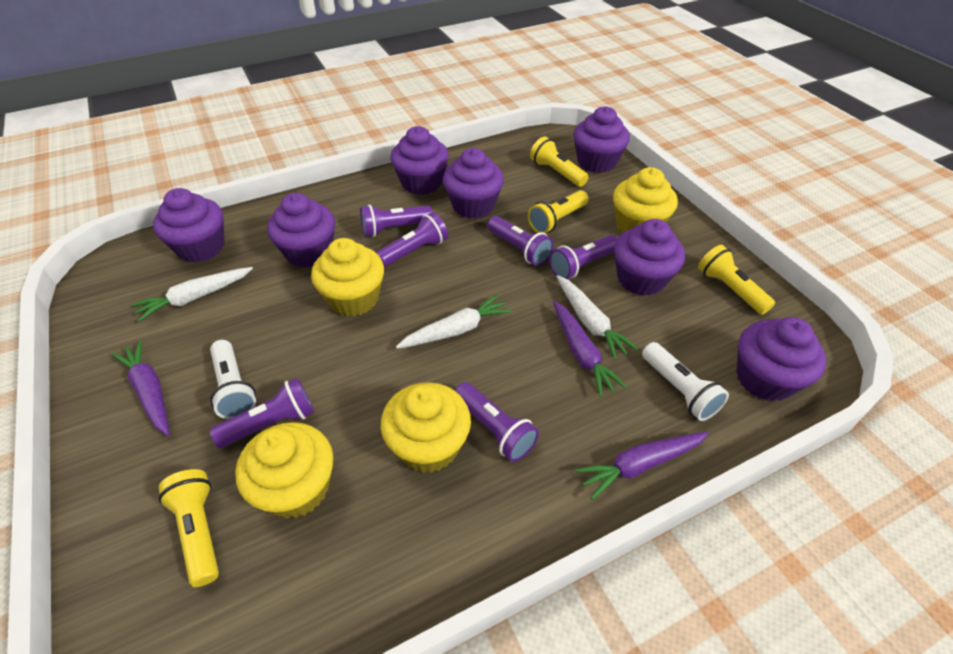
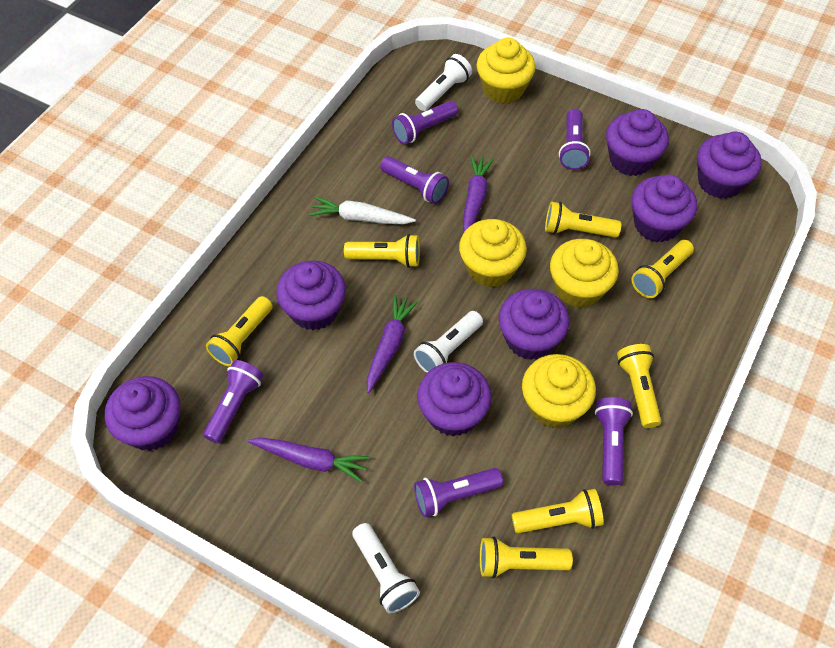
white carrot: [132,267,253,322] [396,294,512,349] [556,275,639,360] = 3 -> [309,197,416,224] = 1
white flashlight: [210,340,256,419] [642,342,729,421] = 2 -> [352,523,420,613] [414,311,483,373] [415,54,472,111] = 3
yellow flashlight: [158,469,219,587] [528,190,589,233] [530,137,589,187] [698,245,775,315] = 4 -> [206,296,273,366] [344,234,420,268] [480,537,573,579] [512,489,604,533] [545,202,621,238] [617,344,661,428] [631,240,694,298] = 7

